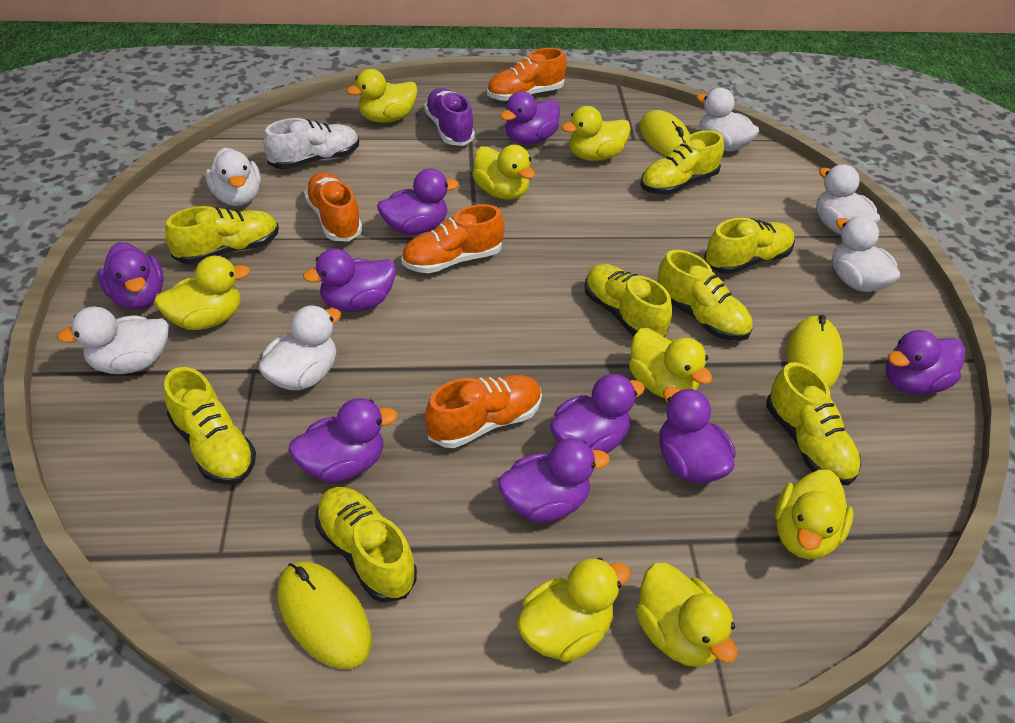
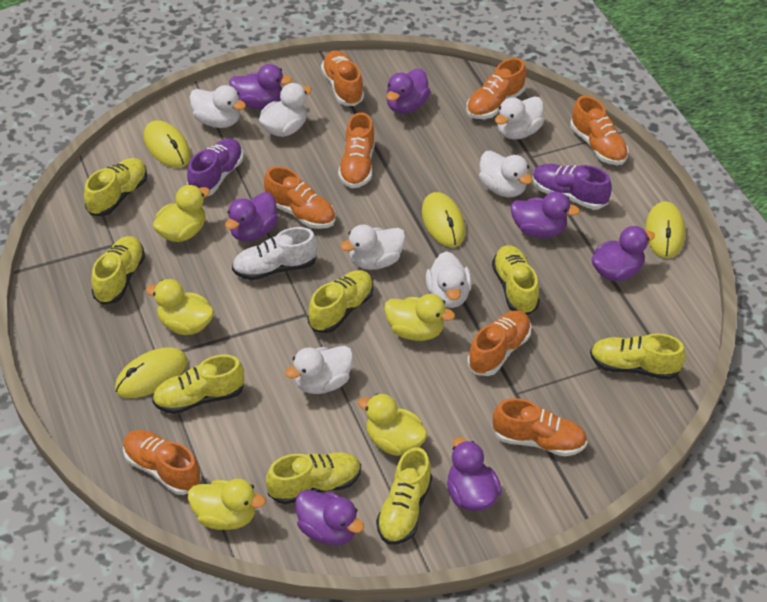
orange shoe: [304,172,362,242] [401,204,504,273] [425,375,542,448] [487,48,566,101] = 4 -> [123,430,201,495] [264,166,335,229] [321,50,364,106] [338,112,375,188] [466,58,526,119] [468,310,531,376] [492,398,587,456] [570,96,629,165] = 8
purple duck: [98,242,164,310] [289,398,398,482] [303,248,396,312] [377,168,459,235] [498,438,610,523] [500,91,560,144] [550,374,645,453] [659,387,736,483] [885,330,966,395] = 9 -> [225,192,278,241] [229,64,292,109] [295,490,364,545] [386,69,431,114] [447,437,502,511] [511,192,580,238] [592,226,655,281] = 7
purple shoe: [424,88,475,146] = 1 -> [187,138,243,196] [532,164,612,209] = 2
white duck: [57,306,169,374] [205,147,261,206] [258,305,341,390] [696,88,759,152] [816,164,880,235] [832,216,900,292] = 6 -> [189,85,246,128] [259,83,312,137] [285,346,353,394] [340,225,406,270] [426,251,472,308] [479,151,532,197] [495,96,544,140] = 7
yellow duck: [154,256,250,330] [346,69,418,123] [472,145,535,200] [517,558,631,662] [561,106,631,161] [629,328,712,398] [636,563,737,667] [775,470,853,560] = 8 -> [146,279,214,335] [153,185,210,242] [188,479,266,530] [358,394,428,456] [384,294,455,341] = 5
yellow mouse: [277,562,372,669] [640,110,690,156] [787,315,843,388] = 3 -> [115,347,188,398] [144,120,191,168] [422,192,466,247] [645,201,685,258] = 4

